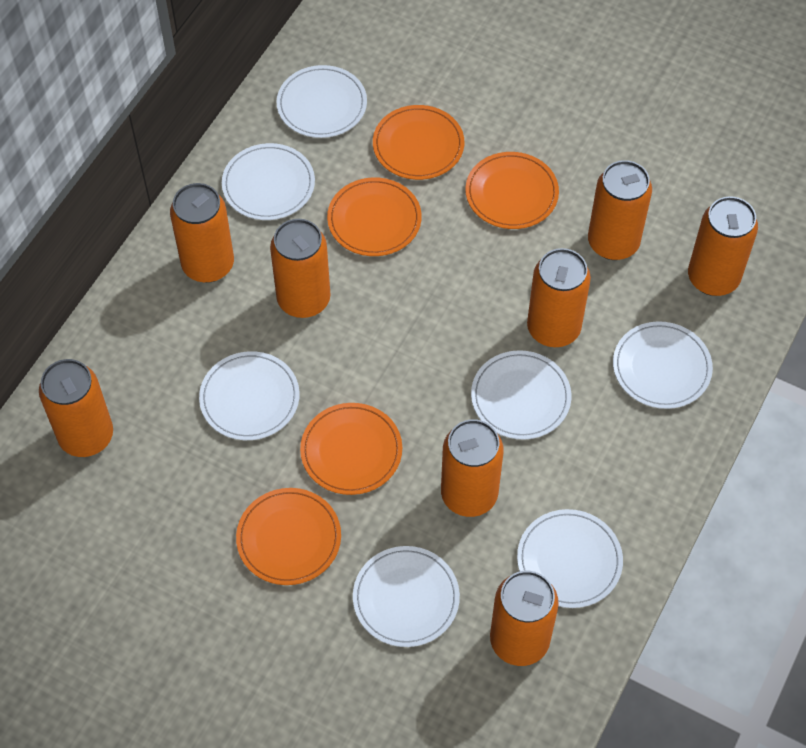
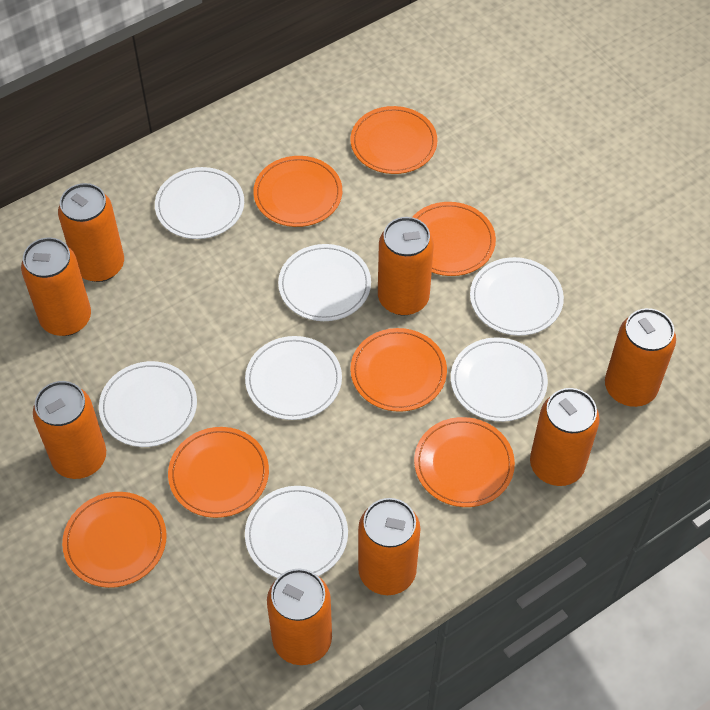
orange plate: [236,488,341,585] [300,403,402,495] [327,177,422,256] [373,105,464,180] [465,152,559,229] = 5 -> [62,492,167,588] [168,427,269,518] [253,156,342,227] [350,106,437,174] [350,328,447,412] [413,202,496,276] [414,417,515,507] = 7

